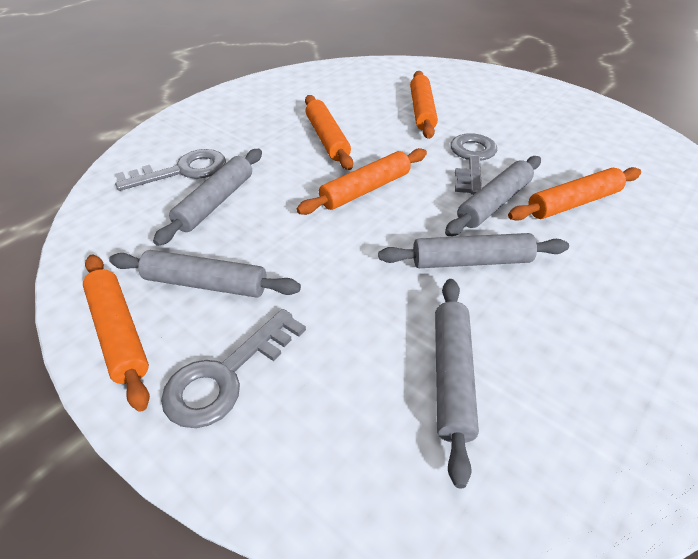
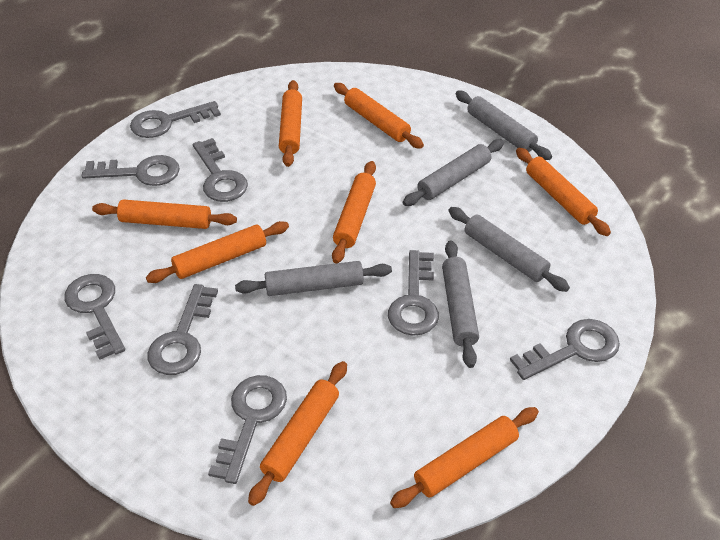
grey key: [115,149,226,191] [161,309,306,428] [450,133,497,195] = 3 -> [64,274,125,360] [82,155,180,186] [130,101,221,138] [147,284,218,375] [193,138,248,202] [208,375,287,484] [388,250,439,336] [510,319,620,380] = 8
orange rolling pin: [83,254,150,412] [296,148,427,215] [305,95,353,170] [410,71,438,139] [508,167,641,221] = 5 -> [92,199,237,229] [146,221,289,283] [248,361,347,506] [279,80,302,167] [332,161,376,263] [334,83,424,149] [390,407,539,508] [516,148,611,236] = 8

